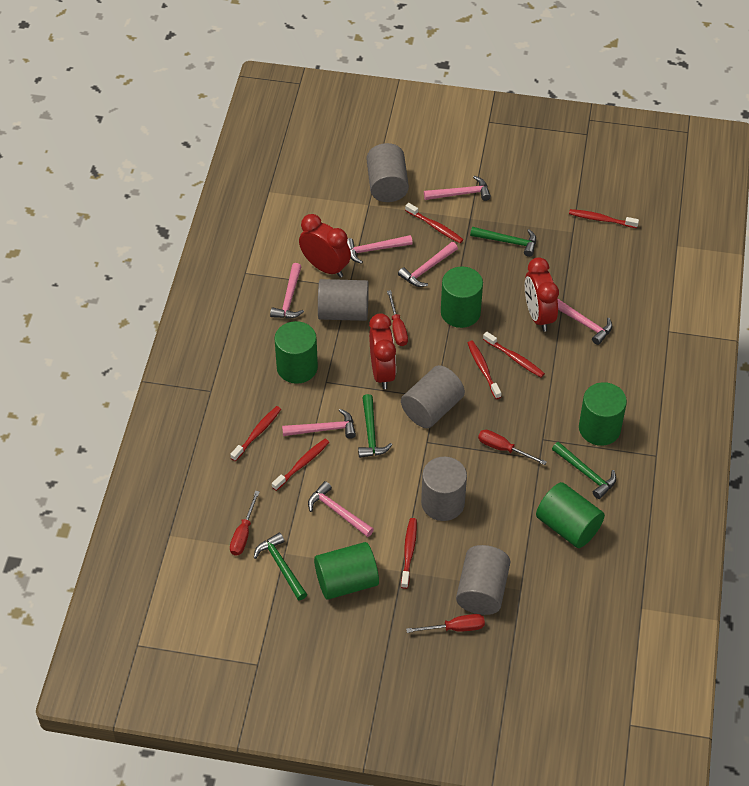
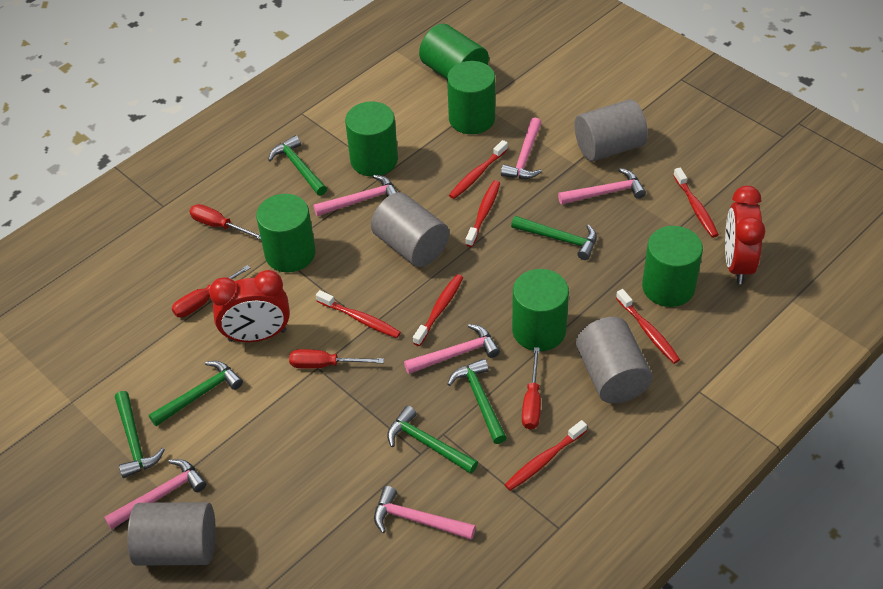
green cylinder: [274,321,318,384] [314,542,379,600] [441,267,483,328] [536,482,605,548] [579,382,627,446] = 5 -> [256,194,315,273] [345,101,398,177] [419,24,489,79] [447,61,495,134] [512,269,569,351] [642,226,703,307] = 6
green hammer: [254,532,307,600] [358,394,392,458] [470,227,536,257] [552,442,616,499] = 4 -> [115,391,165,478] [149,361,243,426] [268,135,327,196] [387,406,478,474] [447,359,507,444] [511,216,597,260] = 6
grey cylinder: [318,279,369,321] [367,143,409,202] [401,365,465,428] [421,457,467,521] [456,545,511,615] = 5 -> [127,502,216,566] [371,192,449,267] [574,99,648,162] [576,317,653,404] = 4
pink hammer: [270,263,304,319] [282,409,356,439] [308,481,374,537] [347,235,413,264] [398,242,458,287] [424,176,491,201] [557,298,612,345] = 7 -> [104,459,207,530] [313,175,397,216] [374,486,476,540] [404,324,500,374] [501,117,542,179] [558,168,646,205] = 6
red clock: [299,214,351,277] [369,313,396,389] [525,257,559,332] = 3 -> [209,270,290,342] [725,186,765,284] = 2

